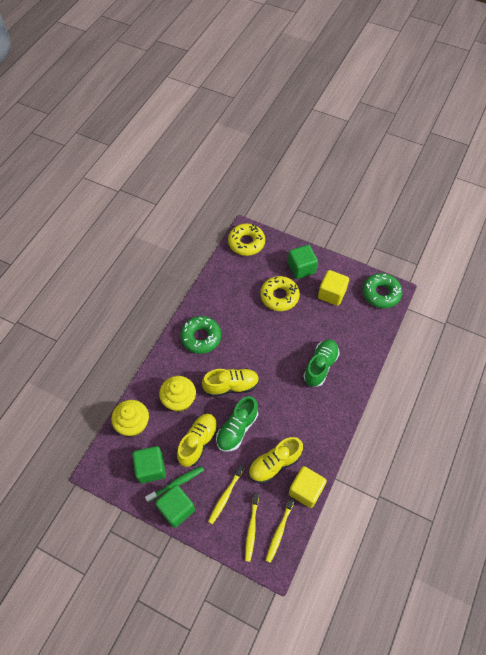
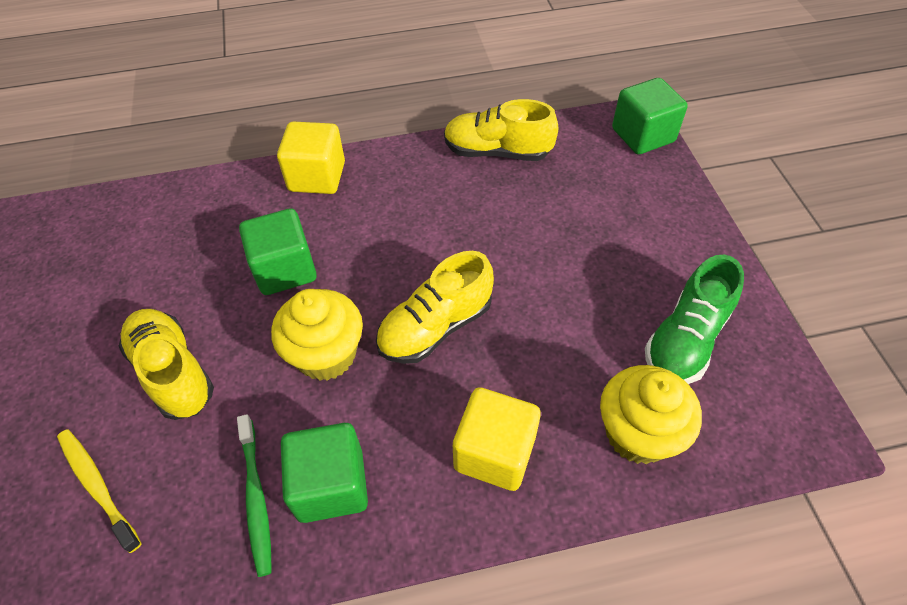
green donut: [180,316,221,354] [363,273,402,308] = 2 -> none = 0
green shoe: [216,396,258,452] [303,339,340,387] = 2 -> [645,255,744,384] = 1
yellow donut: [228,223,265,256] [260,276,300,311] = 2 -> none = 0
yellow toothbrush: [208,464,244,524] [245,492,259,562] [266,497,295,563] = 3 -> [57,429,142,553] = 1

